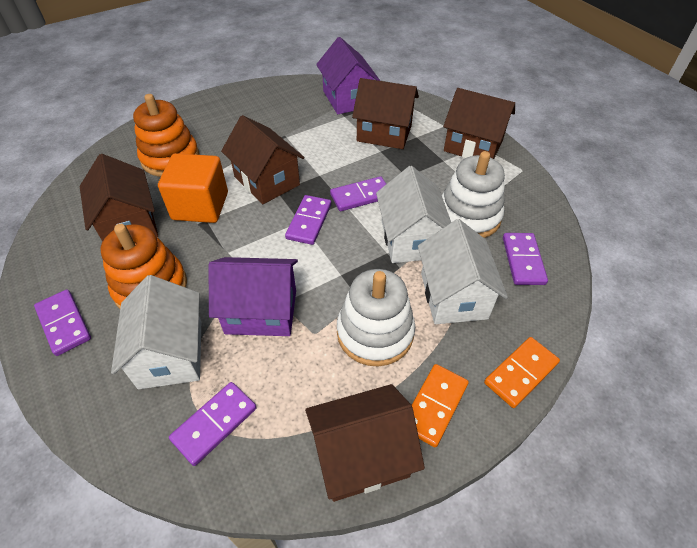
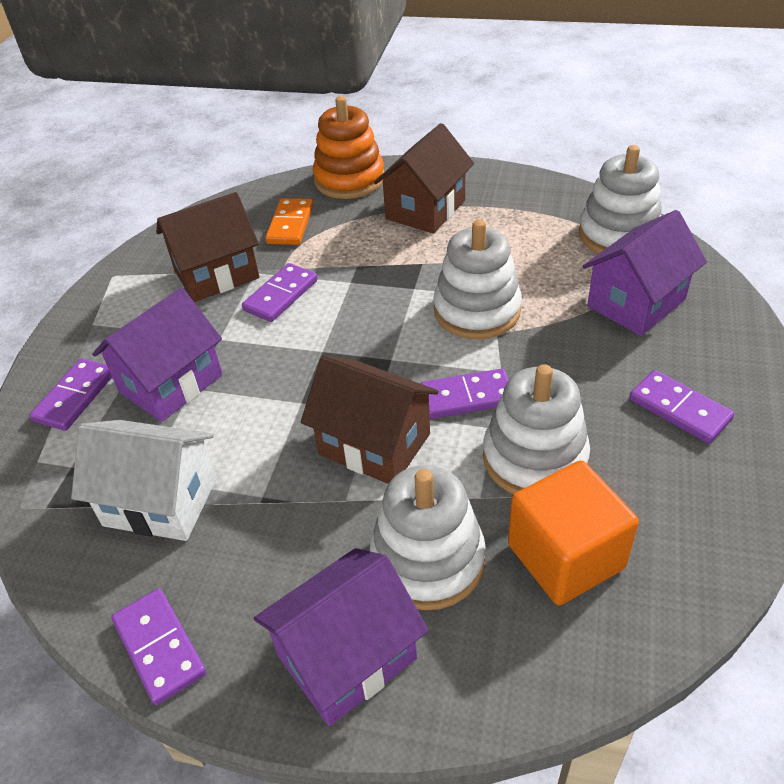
brown house: [80,154,158,242] [221,115,304,204] [305,384,425,502] [352,78,419,149] [443,88,515,159] = 5 -> [156,192,260,302] [301,355,439,484] [374,123,474,234] = 3
orange domino: [412,364,469,447] [484,337,560,408] = 2 -> [265,198,313,245] = 1
orange stacking toy: [101,224,187,309] [133,94,199,177] = 2 -> [313,96,384,199] = 1
purple house: [208,257,298,336] [316,37,380,114] = 2 -> [92,288,223,422] [254,548,429,726] [582,210,707,336] = 3
white house: [111,275,201,389] [376,166,451,263] [418,219,508,324] = 3 -> [71,420,217,541] = 1
white stacking toy: [337,269,415,367] [442,151,505,238] = 2 -> [370,465,486,610] [434,219,522,339] [483,364,590,494] [578,145,662,254] = 4

